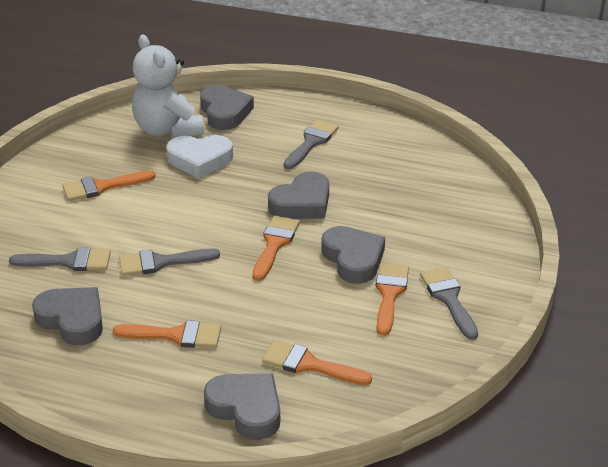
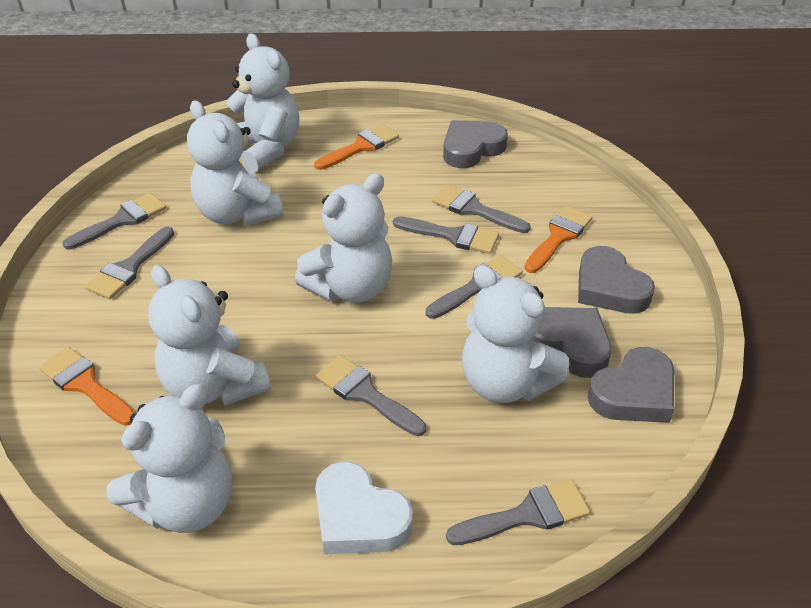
grey brush: [9,248,111,271] [119,249,220,276] [284,120,339,169] [420,267,478,340] = 4 -> [62,193,166,250] [85,227,174,299] [315,355,426,436] [393,216,499,254] [426,255,523,319] [432,185,531,233] [446,479,590,545] = 7
grey heart: [32,287,103,345] [200,85,254,130] [204,373,280,440] [268,171,329,219] [321,226,385,284] = 5 -> [443,120,508,168] [533,307,612,378] [578,246,655,314] [588,347,674,423] = 4
orange brush: [63,170,156,201] [113,320,221,348] [252,216,300,281] [262,340,372,385] [376,263,409,336] = 5 -> [39,347,135,426] [314,124,399,170] [524,206,593,273] = 3
white teddy bear: [132,34,204,139] = 1 -> [107,384,233,533] [148,265,271,406] [187,100,284,226] [227,33,300,172] [295,173,392,303] [462,265,570,403] = 6

